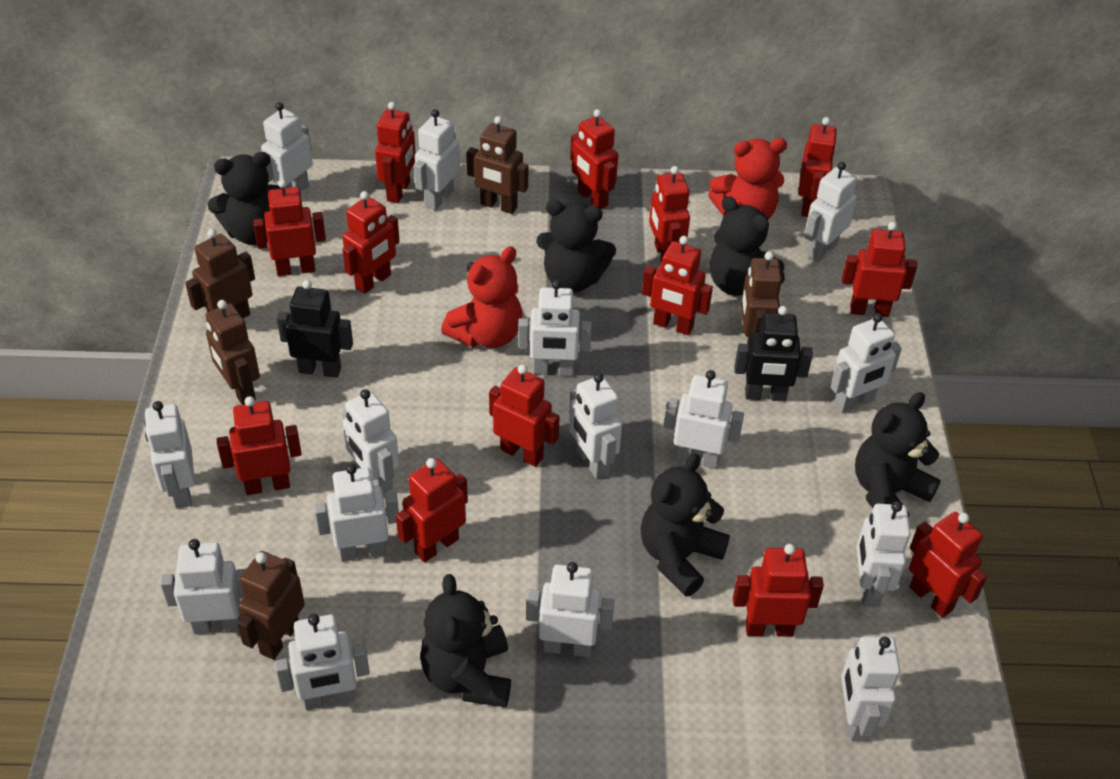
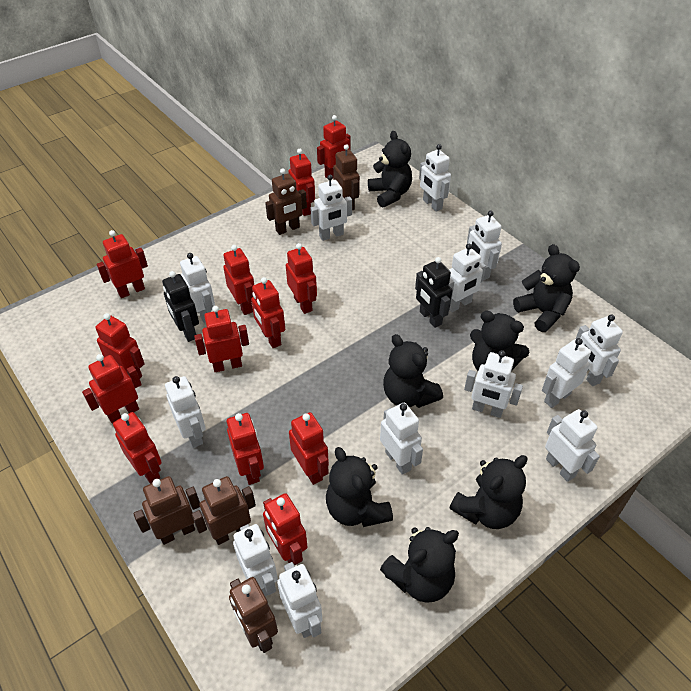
black teddy bear: [208,152,282,245] [420,574,511,707] [536,200,616,293] [641,453,730,596] [709,196,785,296] [855,392,941,518] = 6 -> [326,447,393,527] [368,131,412,208] [380,527,459,603] [383,334,443,408] [449,455,527,529] [470,311,529,371] [513,244,580,332] = 7
red teddy bear: [441,246,522,348] [709,138,787,220] = 2 -> none = 0
white robot: [144,401,195,509] [160,539,246,634] [261,102,313,192] [275,614,370,710] [314,464,399,562] [342,389,399,494] [414,109,460,210] [518,280,592,376] [527,562,614,657] [569,373,622,479] [664,370,744,469] [804,162,857,262] [831,313,902,413] [841,637,901,741] [856,501,911,607] = 15 -> [165,376,206,448] [180,253,215,323] [233,524,278,596] [277,562,322,638] [310,175,352,241] [380,403,423,475] [419,144,451,212] [449,244,486,312] [464,350,523,418] [467,210,502,280] [542,338,591,408] [545,409,600,482] [576,315,623,386] = 13

